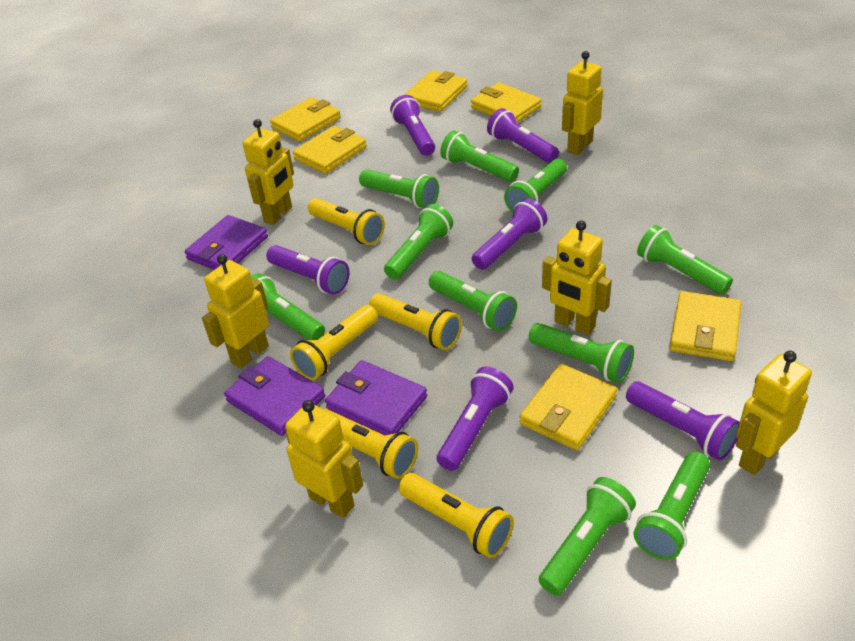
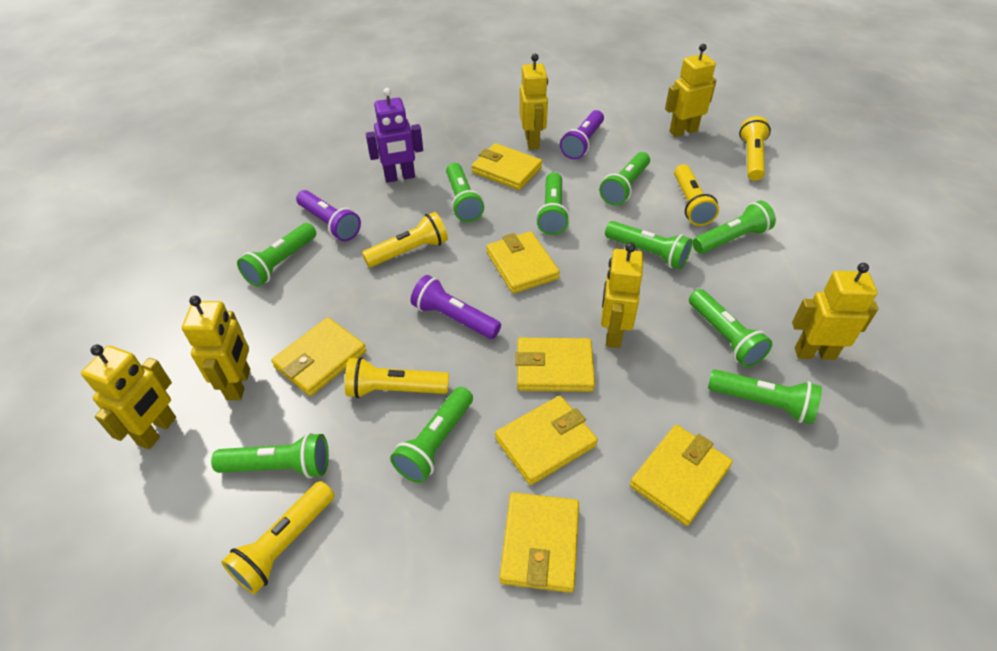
purple flashlight: [266,245,349,295] [390,95,435,156] [437,367,514,471] [472,198,547,270] [487,108,559,163] [626,381,740,460] = 6 -> [296,190,361,241] [411,275,501,339] [560,110,604,160] = 3
purple robot: none = 0 -> [366,88,423,183] = 1
purple wallet: [185,215,268,270] [224,356,325,436] [325,360,427,435] = 3 -> none = 0
yellow wallet: [270,97,341,142] [293,126,367,174] [404,71,467,112] [471,82,542,123] [520,364,617,450] [669,291,741,361] = 6 -> [271,317,366,396] [472,143,542,190] [486,231,560,294] [495,396,598,485] [500,492,579,593] [515,338,595,392] [630,425,733,526] = 7

